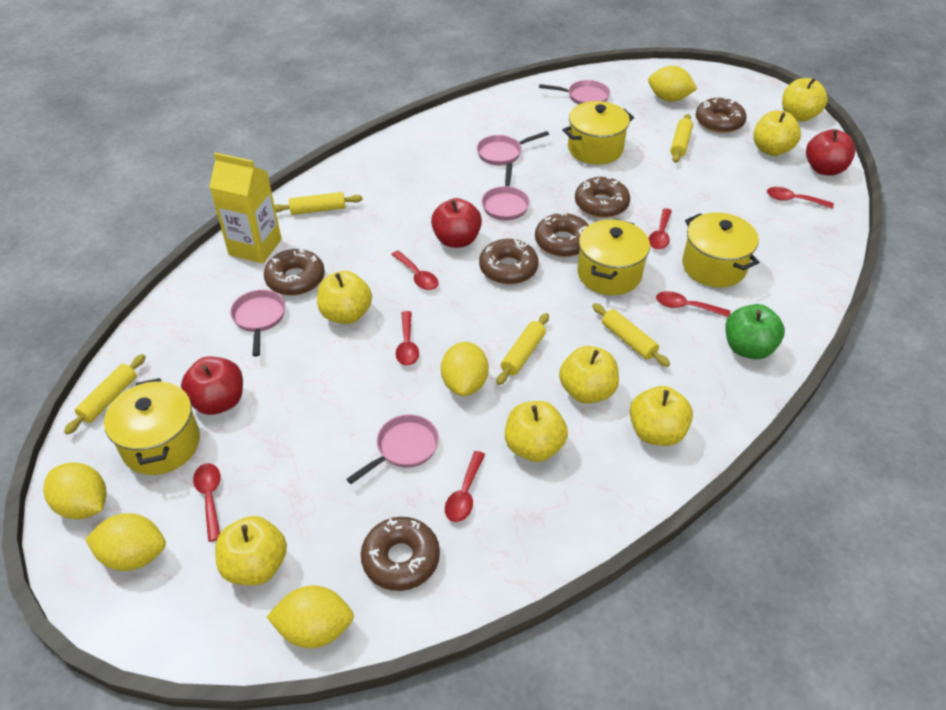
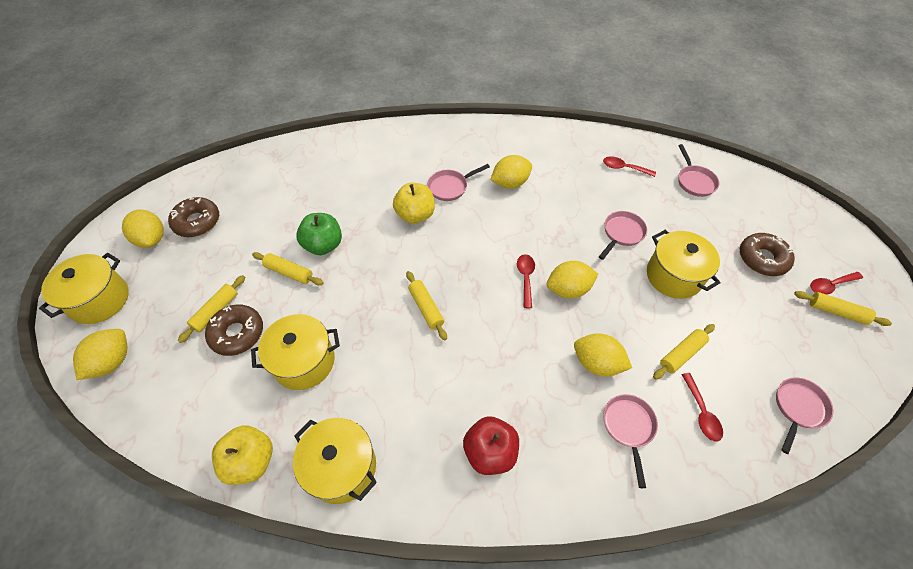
brown donut: [264,248,325,296] [361,517,440,591] [479,239,539,285] [535,212,589,257] [575,177,630,218] [696,98,747,133] = 6 -> [168,197,219,237] [205,304,263,356] [740,233,795,276] = 3
red apple: [181,356,243,415] [431,198,482,248] [806,129,855,176] = 3 -> [463,416,519,475] = 1
red spoon: [193,463,220,542] [391,251,438,290] [396,311,419,366] [445,451,485,522] [649,208,672,250] [656,291,731,317] [767,187,834,209] = 7 -> [517,254,535,308] [603,156,656,177] [681,373,723,442] [810,272,863,295] = 4
yellow apple: [215,516,287,586] [317,271,372,324] [505,401,568,462] [559,346,619,404] [630,386,693,446] [753,111,801,156] [782,78,828,122] = 7 -> [212,425,273,485] [393,183,435,224] = 2
yellow carton: [209,153,282,263] = 1 -> none = 0

